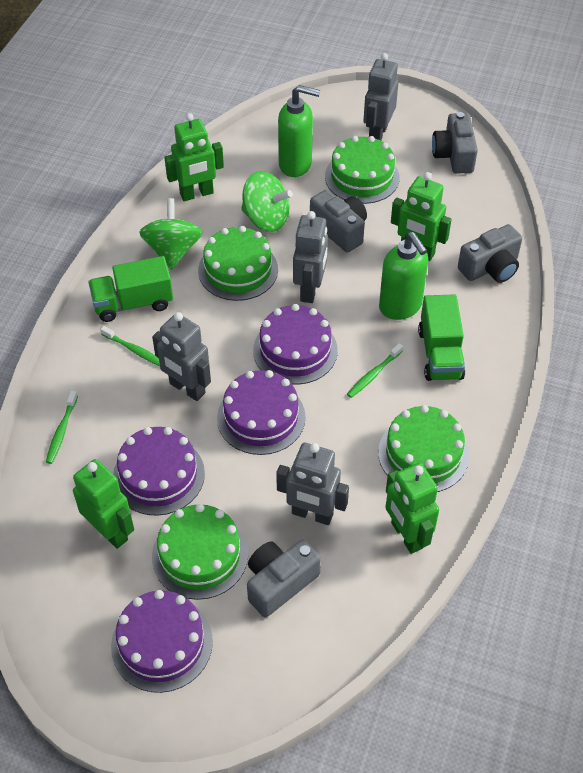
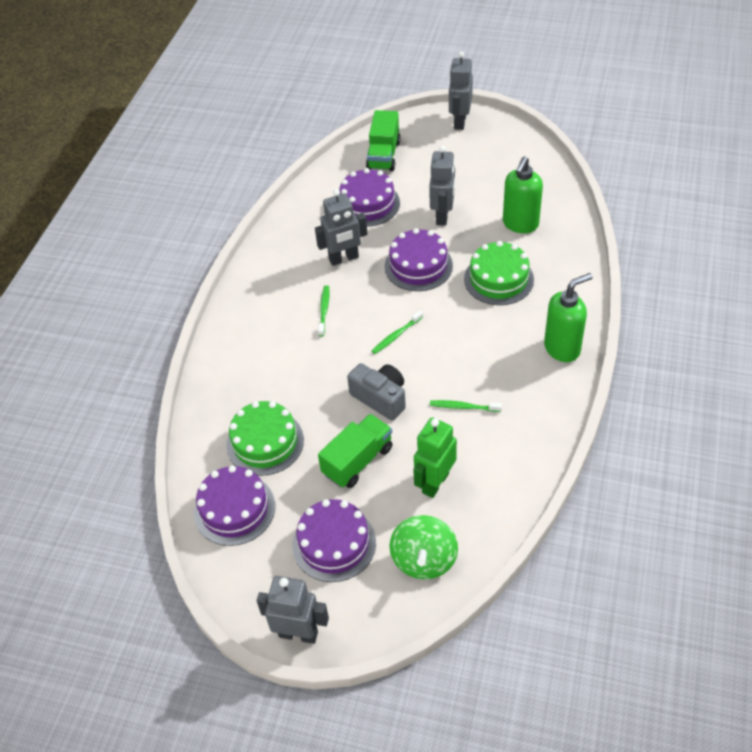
green cake: [152,504,248,600] [198,226,278,301] [325,136,400,204] [378,405,469,492] = 4 -> [226,401,304,476] [464,241,534,305] = 2
green robot: [73,459,134,549] [164,113,224,201] [385,463,439,554] [391,172,452,261] = 4 -> [413,417,457,498] = 1
green spinning top: [139,198,203,270] [241,171,293,232] = 2 -> [389,515,458,579] = 1
grey camera: [247,539,321,617] [310,190,367,253] [432,112,478,174] [458,224,522,283] = 4 -> [347,363,406,421] = 1

